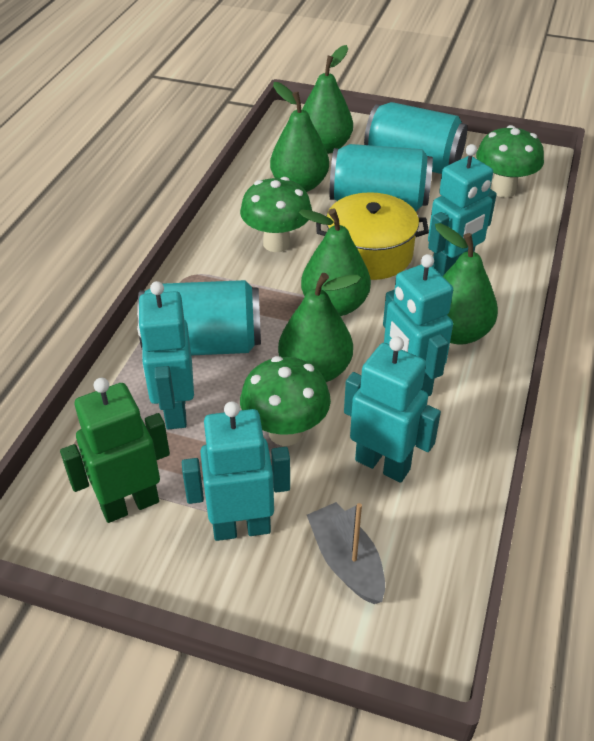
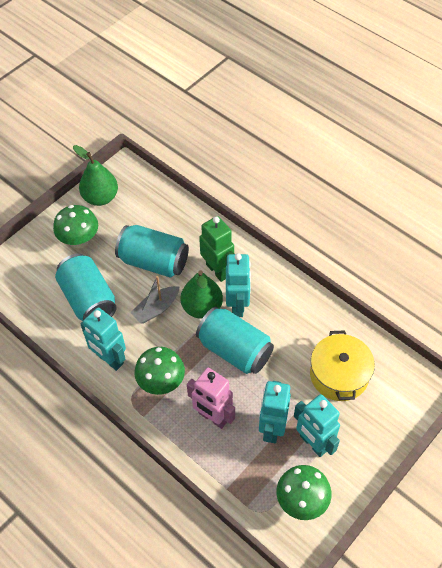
green pear: [270,82,329,192] [278,273,361,382] [299,209,371,316] [302,45,353,154] [435,223,498,345] = 5 -> [73,145,118,206] [181,270,223,319] = 2
pink robot: none = 0 -> [187,368,235,429] = 1
turquoise robot: [137,281,194,429] [182,401,290,541] [344,337,441,483] [383,254,453,396] [428,144,497,276] = 5 -> [80,307,126,371] [226,253,251,317] [259,381,291,443] [294,394,340,457] = 4

